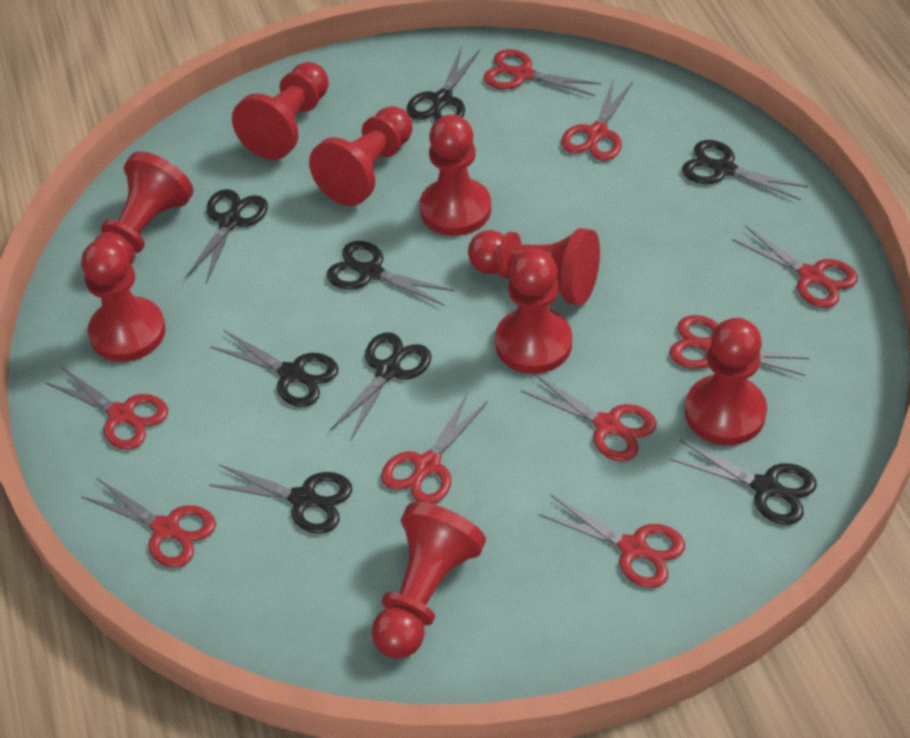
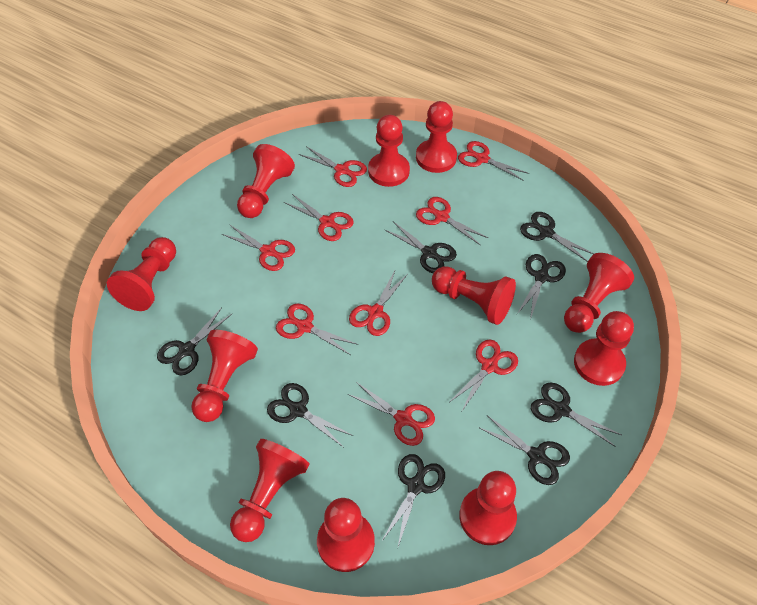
red pawn: [81,239,166,362] [93,152,193,264] [232,62,329,160] [309,106,413,206] [372,502,486,659] [419,115,491,236] [468,228,600,305] [495,249,572,374] [685,318,767,445] = 9 -> [107,237,176,311] [191,330,258,422] [230,439,310,542] [237,144,295,218] [317,498,375,572] [368,115,410,187] [416,101,457,173] [432,266,516,325] [459,471,517,545] [564,253,634,333] [574,311,634,386] = 11

